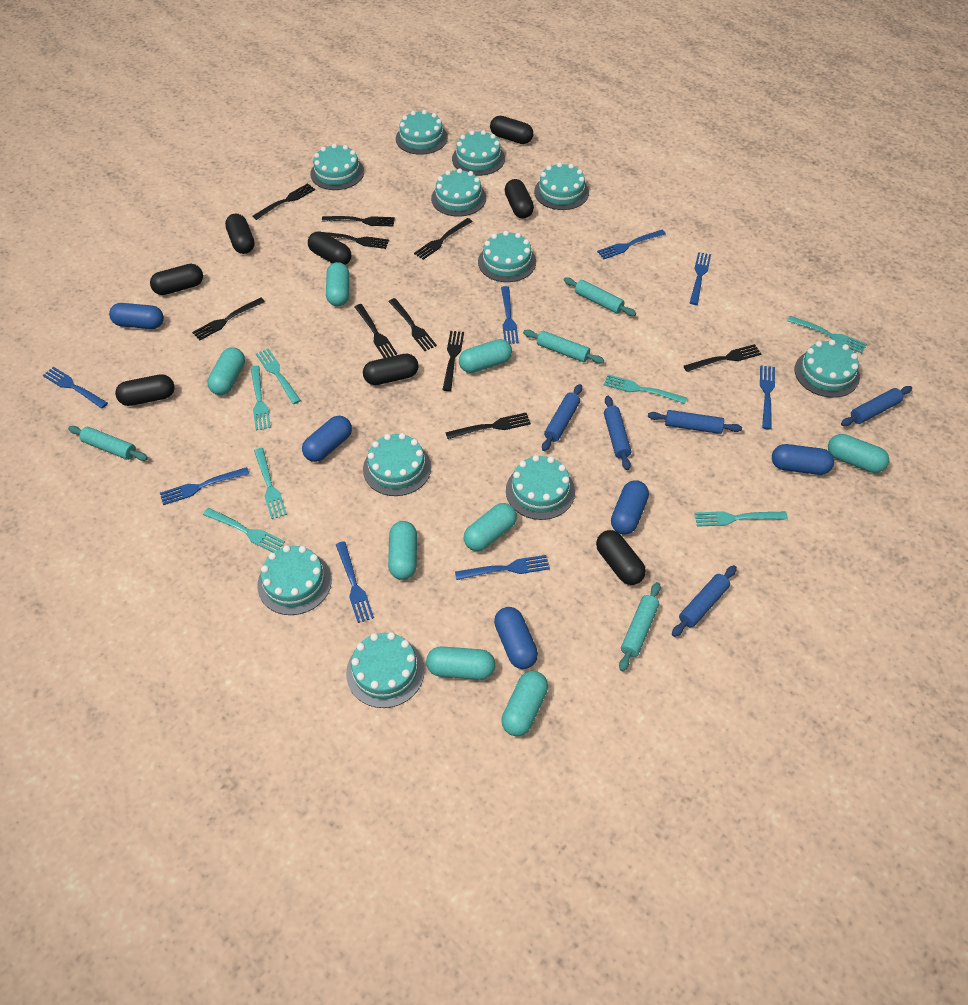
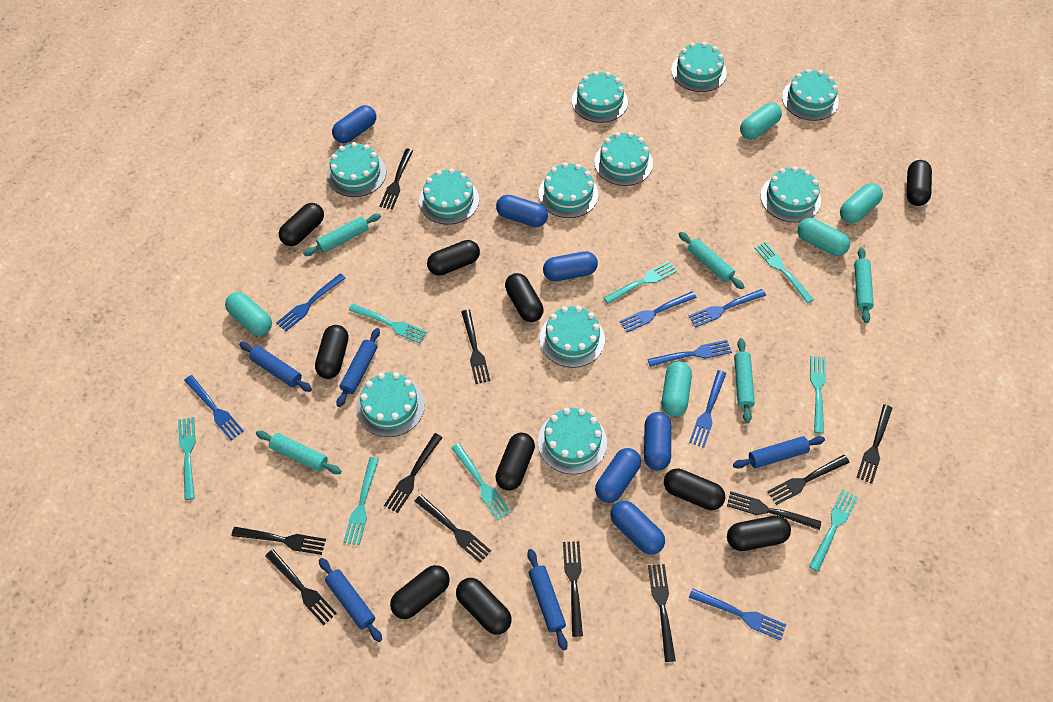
black capsule: [115,374,175,406] [150,264,203,295] [225,213,255,254] [308,231,351,265] [363,354,419,385] [490,116,533,144] [505,179,534,219] [596,530,646,585] = 8 -> [279,203,324,246] [315,325,348,379] [390,565,450,619] [427,240,480,276] [456,578,512,635] [495,433,535,490] [505,273,544,322] [664,468,725,510] [727,516,791,551] [906,160,932,206] = 10
black fork: [192,297,265,341] [253,183,315,220] [322,216,395,227] [323,232,389,249] [355,304,397,358] [388,298,437,351] [414,218,473,260] [442,331,464,391] [445,413,531,439] [684,344,761,372] = 10 -> [231,527,326,555] [265,549,337,625] [380,149,413,210] [384,433,443,513] [414,495,491,563] [461,310,490,384] [563,541,583,637] [648,564,676,662] [727,491,821,530] [767,455,850,505] [856,404,892,484] = 11
blue capsule: [109,303,164,329] [302,416,352,462] [494,607,538,669] [611,480,649,535] [772,444,834,475] = 5 -> [332,105,376,143] [496,195,548,227] [543,251,598,281] [595,448,641,503] [611,501,665,555] [644,412,671,471] = 6
blue fork: [43,367,108,409] [160,467,249,505] [336,541,374,623] [455,555,550,580] [501,286,519,344] [597,230,666,259] [690,252,711,305] [760,365,775,429] = 8 -> [184,375,244,440] [276,273,346,331] [620,291,697,332] [647,340,732,367] [689,289,766,328] [689,370,726,448] [689,588,786,641] = 7
turquoise capsule: [207,347,245,395] [326,262,349,306] [388,521,417,580] [426,646,495,680] [459,339,512,373] [464,503,517,551] [501,671,548,736] [828,434,889,473] = 8 -> [225,292,272,336] [662,361,692,416] [740,103,782,140] [797,218,850,256] [840,183,883,223] = 5
turquoise fork: [203,508,285,552] [251,366,271,430] [254,448,287,519] [256,348,301,404] [604,374,687,404] [695,511,788,527] [787,316,867,353] = 7 -> [178,417,196,500] [343,457,379,545] [349,304,427,343] [451,443,511,521] [603,261,677,304] [755,242,814,304] [809,490,858,572] [810,356,826,434] = 8
turquoise rolling pin: [68,426,148,461] [523,330,604,364] [564,277,636,316] [619,582,661,671] = 4 -> [256,431,341,474] [303,213,381,256] [679,232,744,289] [734,338,755,423] [854,247,874,323] = 5

